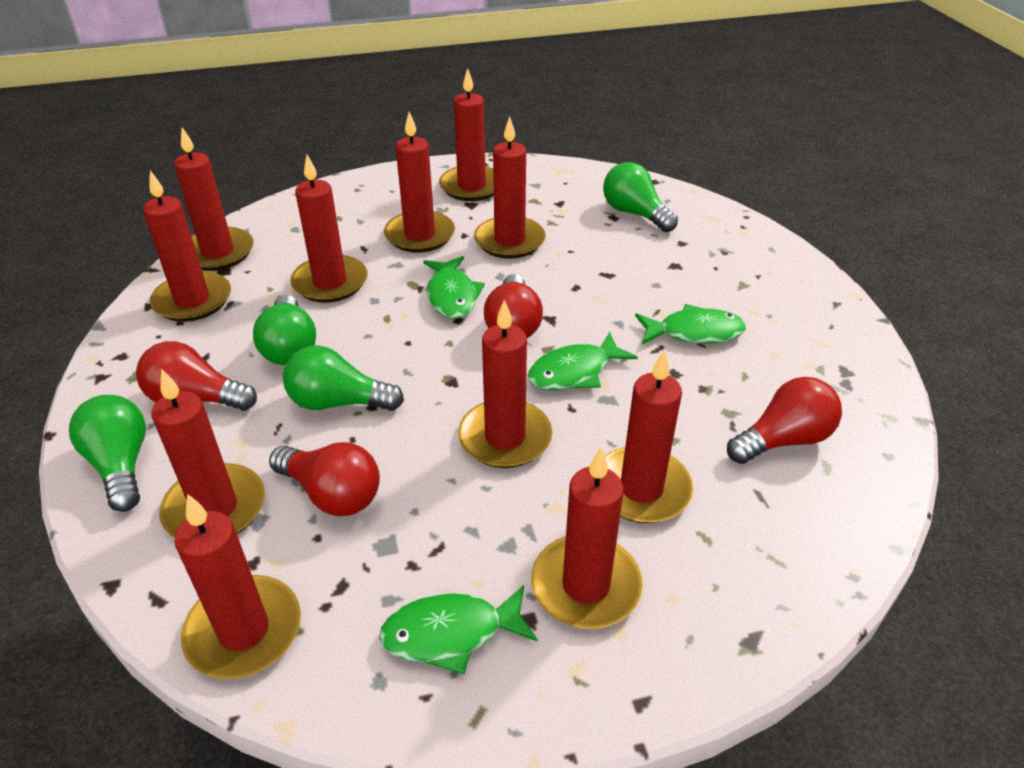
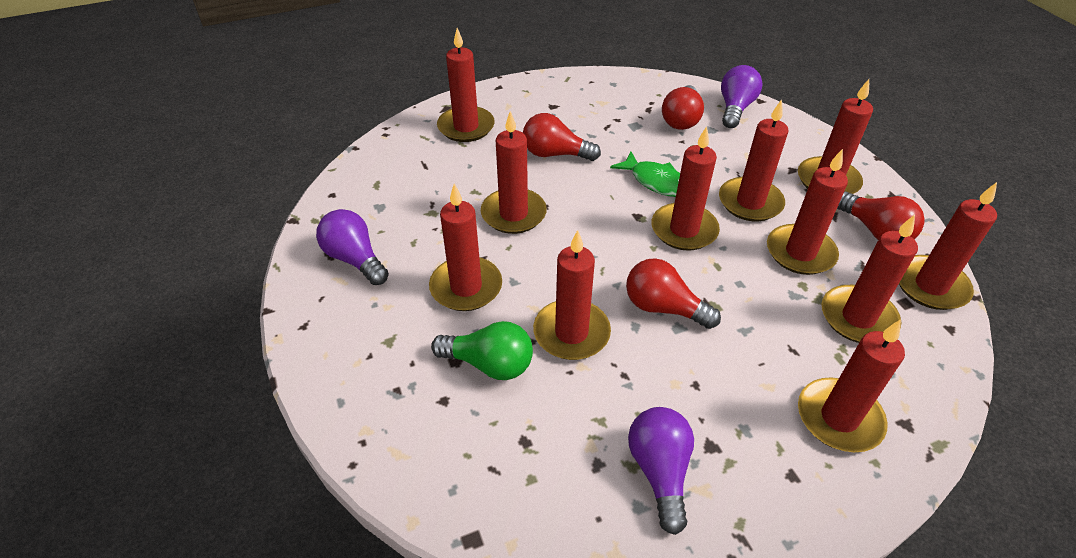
green fish: [379,585,538,674] [423,256,485,319] [527,332,638,390] [635,304,746,344] = 4 -> [610,151,680,197] = 1
green light bulb: [69,395,146,512] [253,295,316,365] [283,345,404,411] [603,162,678,232] = 4 -> [431,321,533,380] = 1
purple light bulb: none = 0 -> [316,209,389,285] [628,407,694,535] [721,65,763,128] = 3

